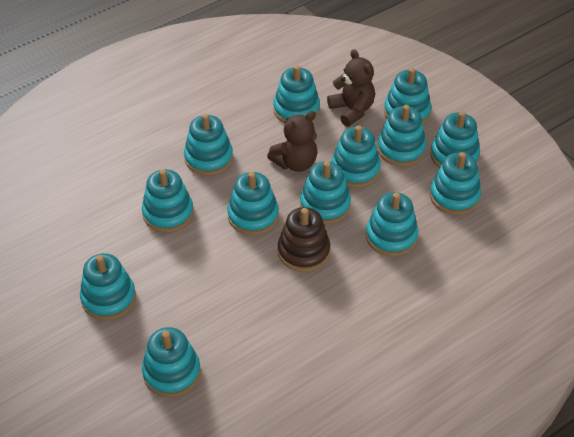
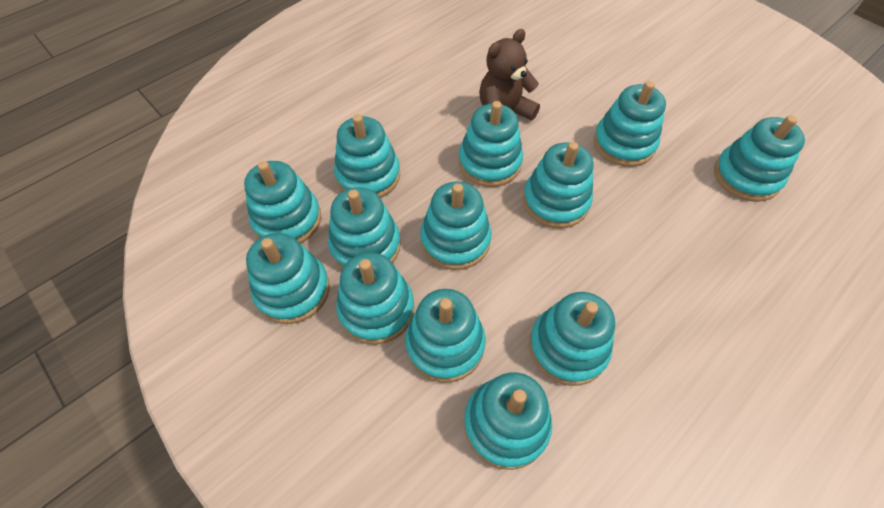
brown stacking toy: [278,207,330,272] = 1 -> none = 0
brown teddy bear: [267,111,318,172] [327,49,375,127] = 2 -> [479,29,540,120] = 1

